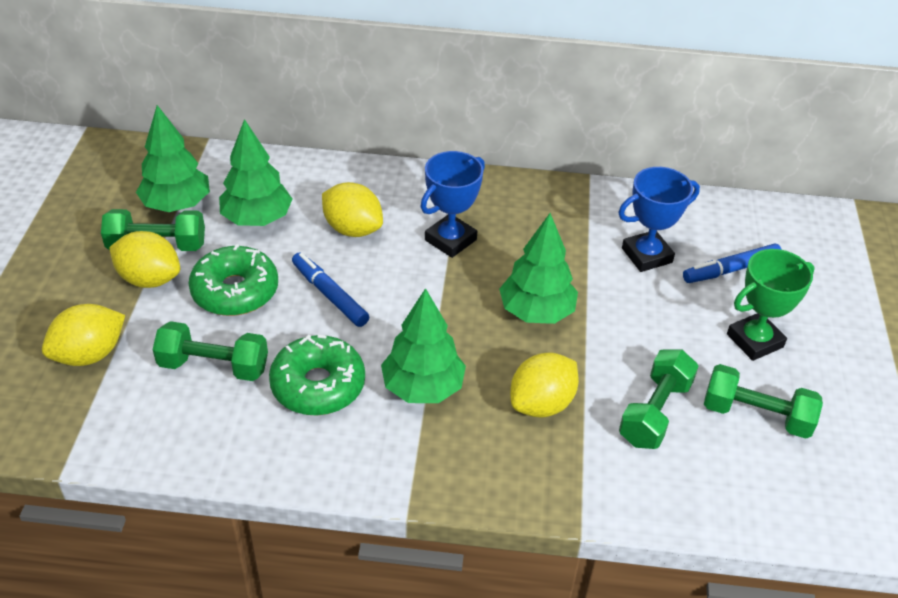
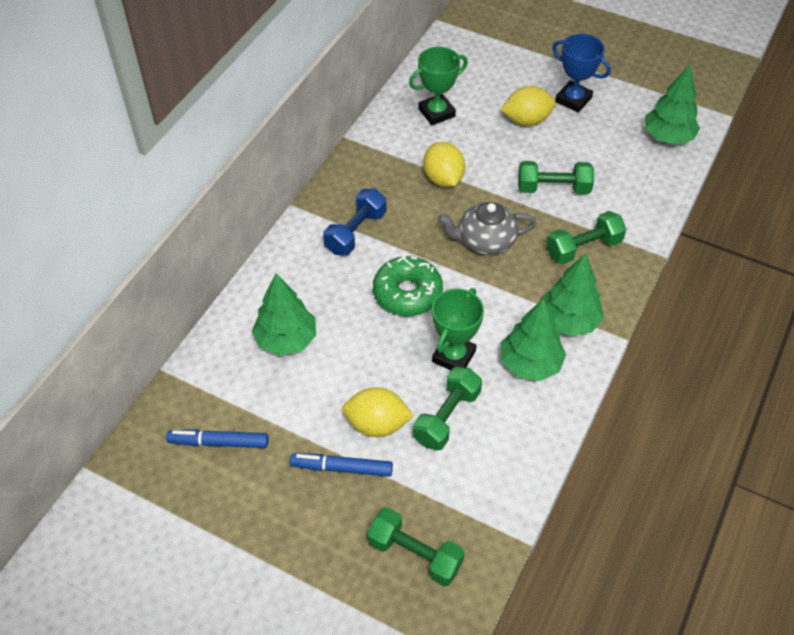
blue dumbbell: none = 0 -> [323,189,386,256] = 1
blue trophy: [420,151,485,258] [618,167,700,272] = 2 -> [552,34,611,113] = 1
green donut: [188,244,278,316] [269,335,365,416] = 2 -> [373,255,443,316] = 1
green trophy: [727,249,815,361] = 1 -> [409,47,468,125] [432,288,484,370] = 2
grey teapot: none = 0 -> [438,202,537,255] = 1
yellow lemon: [42,304,125,366] [109,231,180,288] [322,182,383,237] [510,353,579,418] = 4 -> [342,387,414,437] [423,142,465,187] [501,86,556,126] = 3

